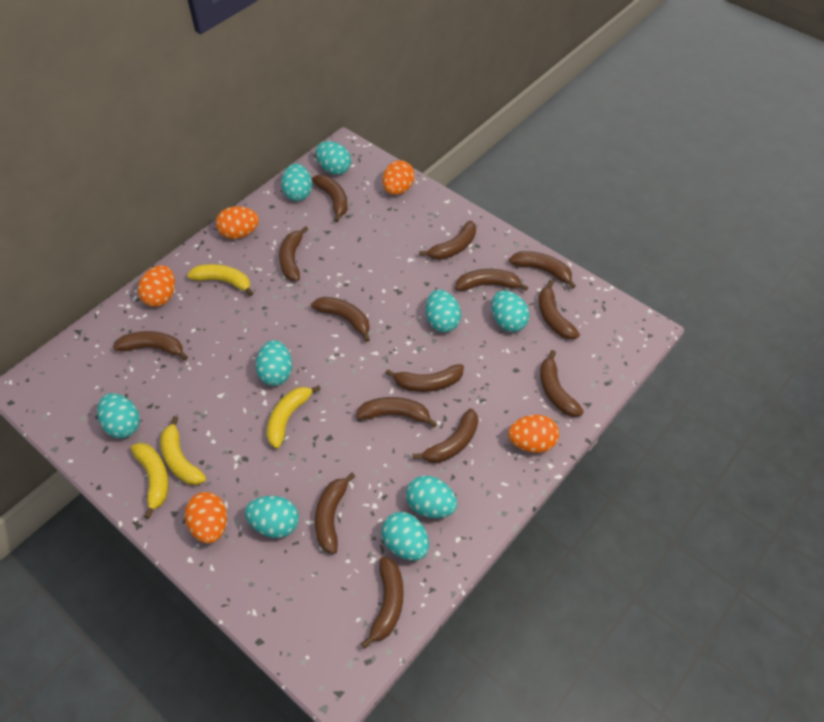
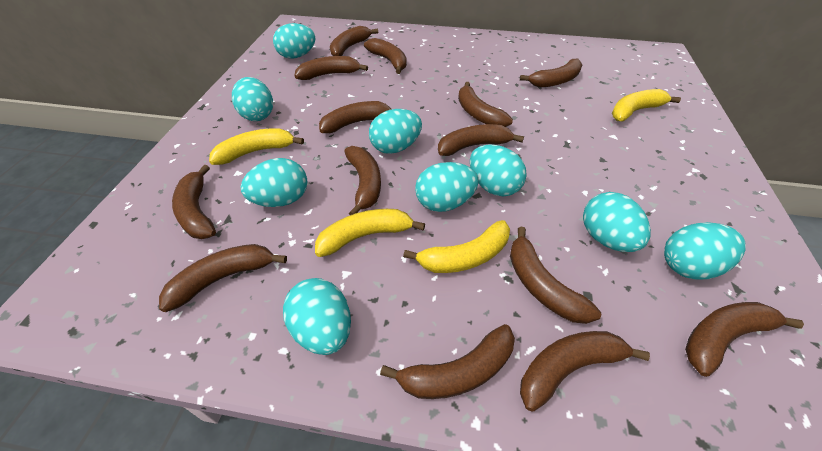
orange egg: [138,265,175,307] [185,492,227,544] [216,206,259,239] [382,160,415,195] [508,415,559,453] = 5 -> none = 0

